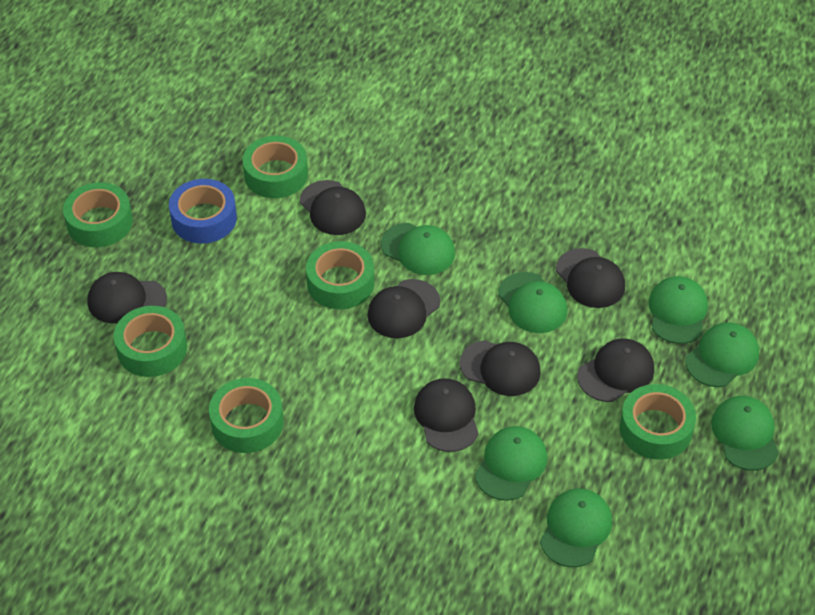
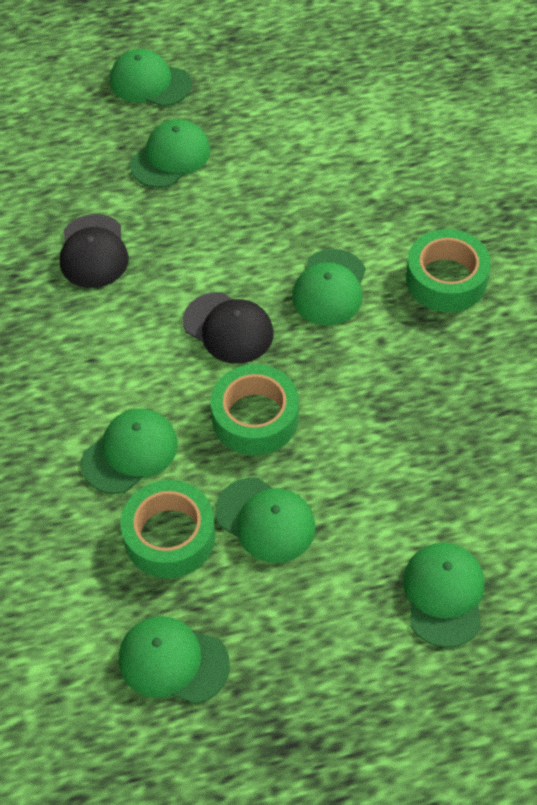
black cap: [87,272,167,323] [300,180,366,235] [367,279,440,338] [414,378,479,452] [460,340,541,396] [556,248,625,308] [577,339,654,402] = 7 -> [60,214,129,288] [183,292,273,364] = 2
blue tape: [169,179,237,244] = 1 -> none = 0
green tape: [63,182,133,247] [114,306,187,377] [209,378,284,453] [242,136,308,198] [306,241,374,309] [620,384,696,460] = 6 -> [120,480,216,578] [210,364,299,455] [406,229,491,312] = 3

